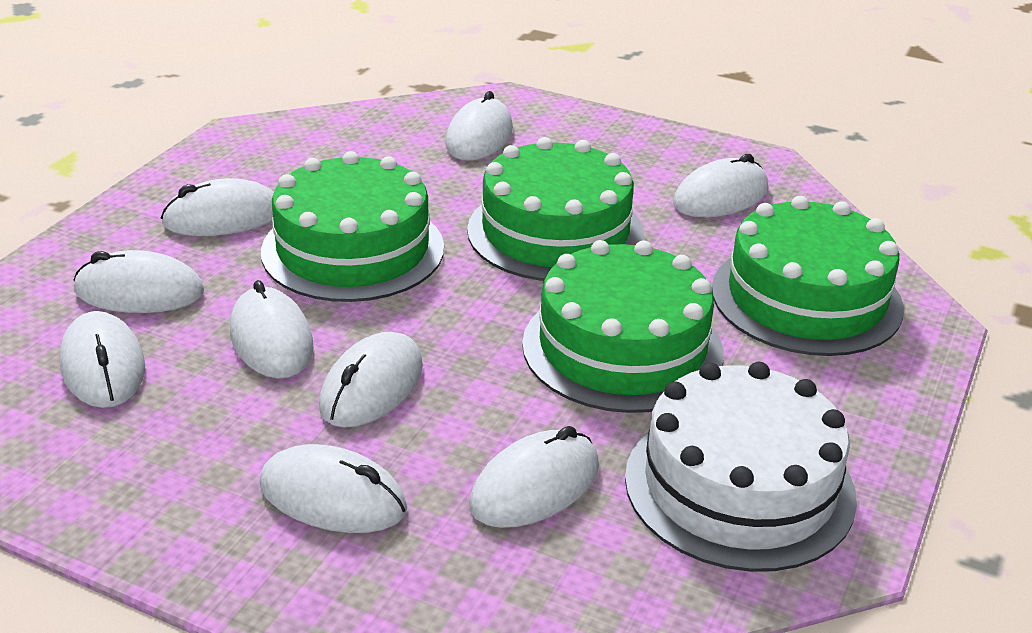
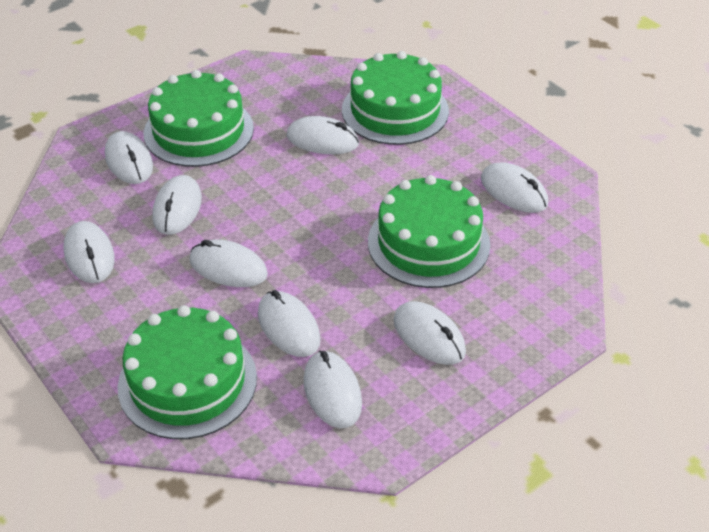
white cake: [625,362,857,572] = 1 -> none = 0

